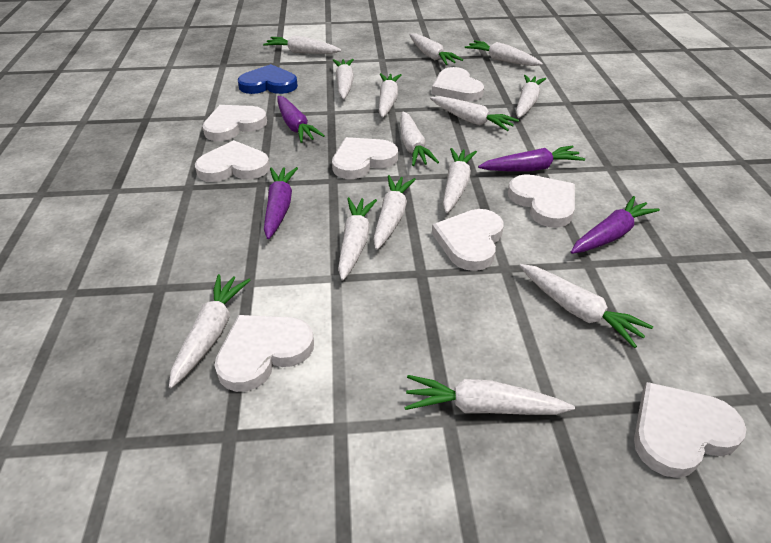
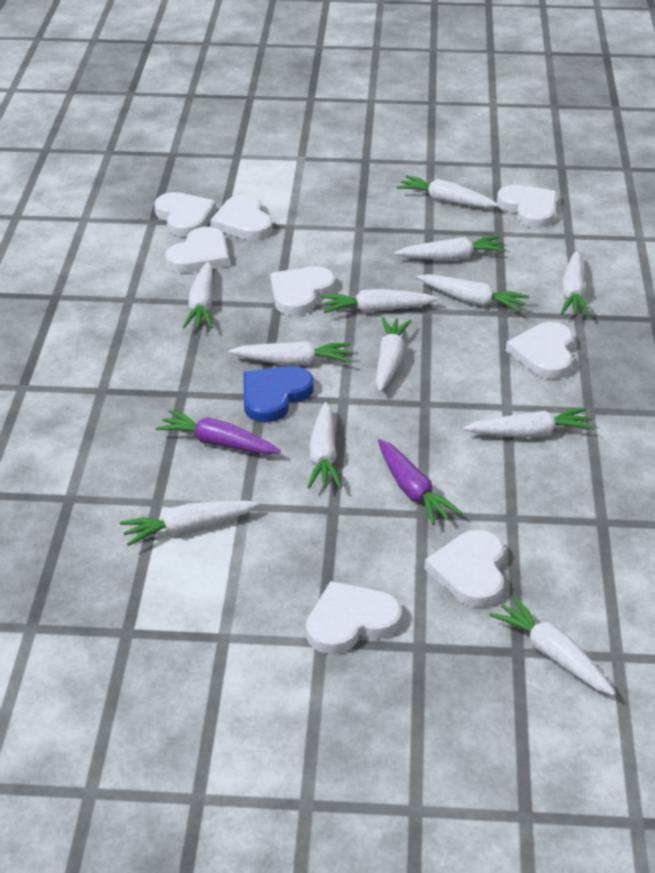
purple carrot: [264,167,298,239] [277,96,325,143] [478,146,585,171] [571,196,660,254] = 4 -> [156,410,281,454] [378,439,462,525] = 2
white carrot: [169,274,250,388] [263,35,341,54] [333,59,354,99] [338,197,377,281] [373,175,416,250] [379,73,402,118] [400,112,439,166] [405,375,575,415] [409,33,463,65] [430,96,519,131] [443,148,477,213] [465,40,543,66] [516,75,546,118] [519,264,653,348] = 14 -> [120,500,259,546] [183,262,213,328] [229,341,351,365] [308,402,342,488] [321,289,438,313] [376,317,412,392] [395,236,506,260] [397,175,499,208] [417,274,529,312] [463,408,594,438] [489,597,615,695] [560,251,591,317] = 12

